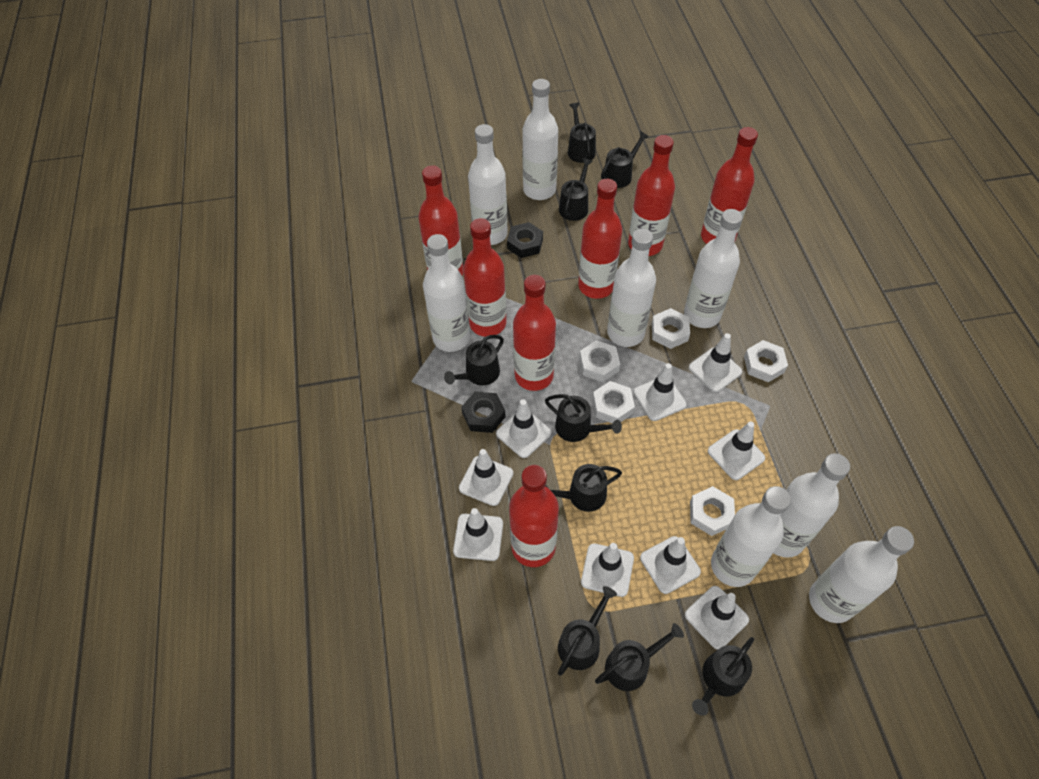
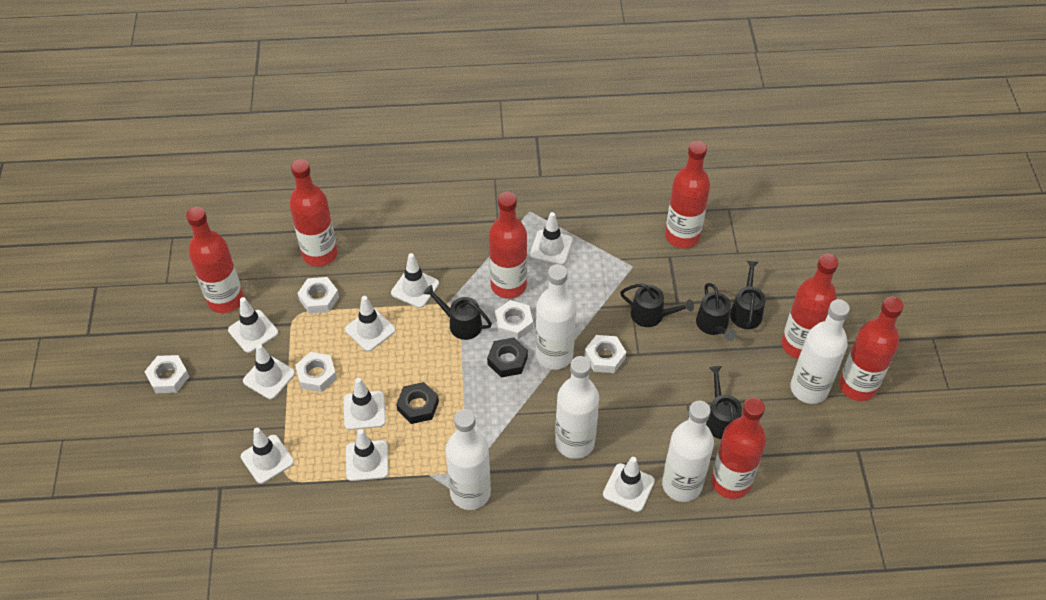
black watering can: [444,335,504,385] [545,394,622,442] [545,464,622,512] [558,586,617,676] [559,158,593,221] [568,103,596,163] [595,623,684,691] [601,131,649,188] [692,637,754,716] = 9 -> [423,285,492,340] [620,283,694,327] [696,283,736,341] [706,366,742,439] [730,261,766,329] = 5
white bottle: [423,234,470,352] [468,124,508,245] [522,79,558,200] [607,229,656,347] [684,209,743,328] [711,486,791,587] [774,453,850,558] [809,526,914,623] = 8 -> [445,409,491,510] [535,264,576,370] [555,356,599,459] [662,401,714,502] [790,299,850,404] = 5

